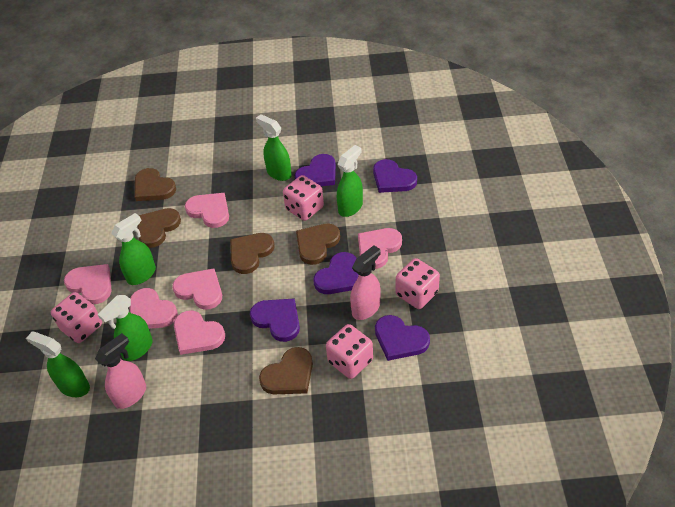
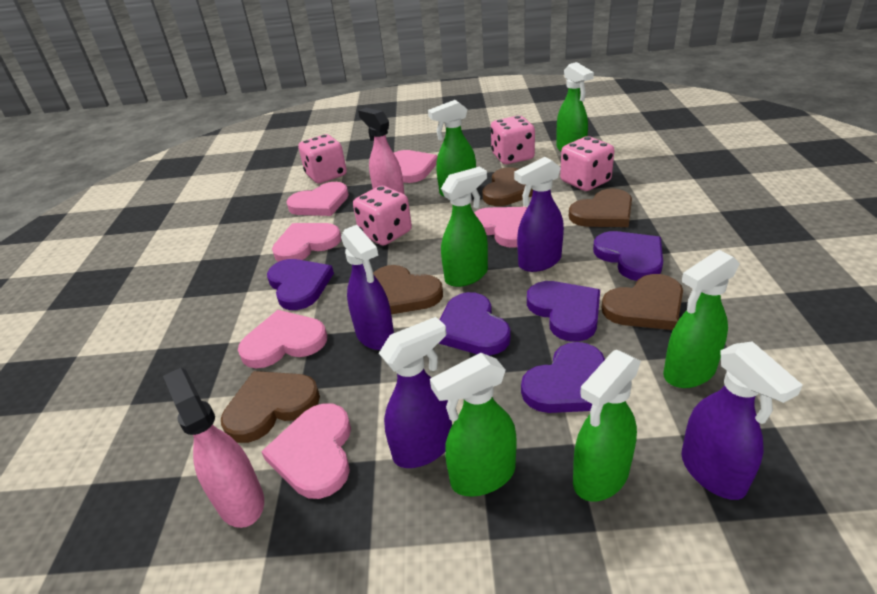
green spray bottle: [26,332,90,397] [98,295,153,361] [111,213,156,285] [256,114,292,181] [337,145,363,217] = 5 -> [428,100,476,196] [430,353,516,497] [441,167,488,287] [557,62,594,152] [573,350,641,502] [663,250,740,388] = 6
purple spray bottle: none = 0 -> [341,225,394,350] [379,317,452,468] [514,157,564,272] [681,341,803,500] = 4

